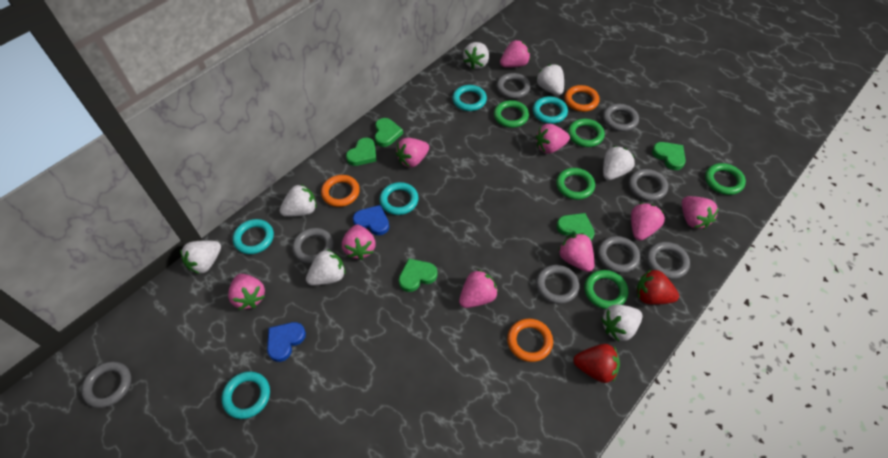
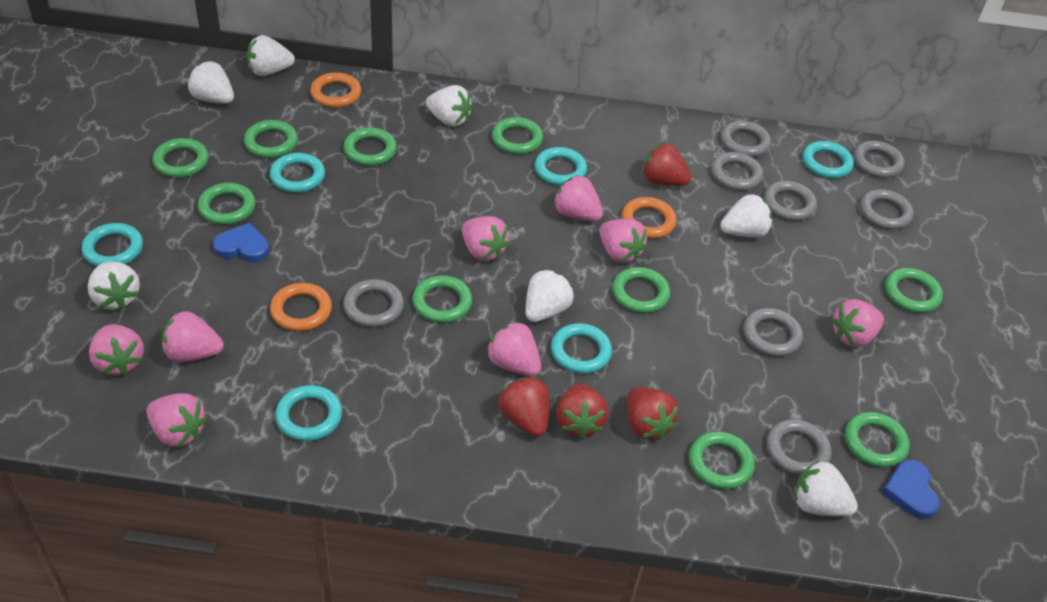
green heart: [346,138,376,166] [375,118,403,147] [399,258,438,292] [556,213,595,241] [652,142,686,170] = 5 -> none = 0
green ring: [494,100,529,128] [556,168,595,200] [568,119,605,147] [584,270,628,309] [705,163,746,195] = 5 -> [152,138,209,178] [198,183,255,225] [244,120,298,158] [343,127,397,166] [412,275,472,323] [492,117,543,154] [612,267,670,313] [689,431,755,489] [845,412,910,467] [885,268,943,313] = 10
pink strawberry: [228,274,265,310] [342,225,376,260] [396,138,429,168] [459,269,498,308] [500,40,530,67] [536,124,570,154] [558,233,594,272] [631,203,665,241] [682,196,719,229] = 9 -> [89,324,144,376] [146,393,208,447] [162,311,224,362] [462,216,510,261] [486,321,541,376] [553,175,603,221] [599,219,647,263] [831,299,884,347] = 8
red strawberry: [574,344,620,383] [636,270,679,305] = 2 -> [498,377,549,437] [556,383,609,439] [627,387,679,440] [642,143,691,186] = 4
turquoise ring: [222,371,270,419] [233,219,274,254] [380,182,419,215] [452,85,487,111] [533,96,568,124] = 5 -> [82,223,143,266] [270,153,325,193] [275,385,342,441] [534,147,587,186] [551,323,612,373] [802,141,854,178] = 6

